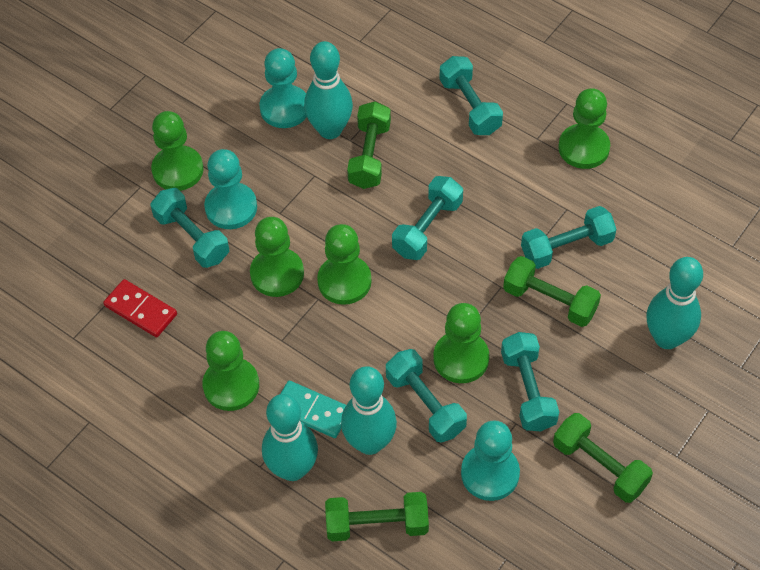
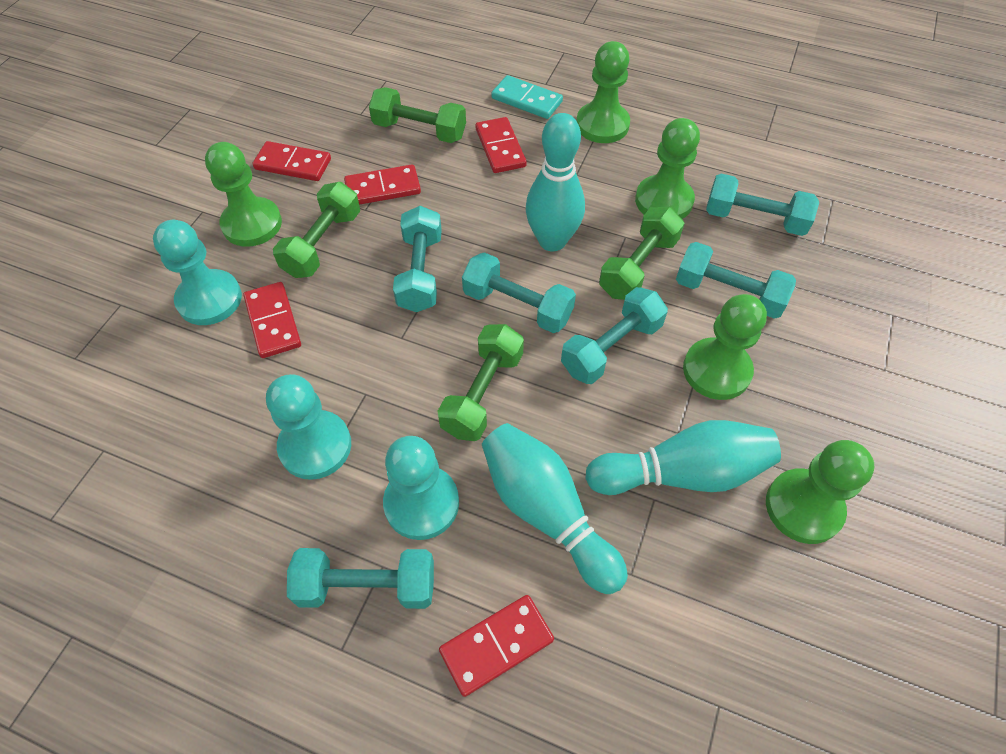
green pawn: [151,111,203,191] [202,331,259,411] [250,217,304,297] [317,224,371,305] [433,303,489,383] [558,88,610,169] = 6 -> [205,142,282,247] [577,41,630,143] [635,118,700,219] [683,294,767,400] [766,440,874,544] = 5
red domino: [103,279,177,337] = 1 -> [243,282,301,358] [253,141,331,181] [344,165,421,205] [439,595,554,697] [475,117,527,173] = 5
turquoise bowling pin: [262,394,318,481] [304,41,353,139] [341,366,397,455] [647,257,703,349] = 4 -> [482,423,628,594] [526,113,585,251] [585,420,781,495] = 3

